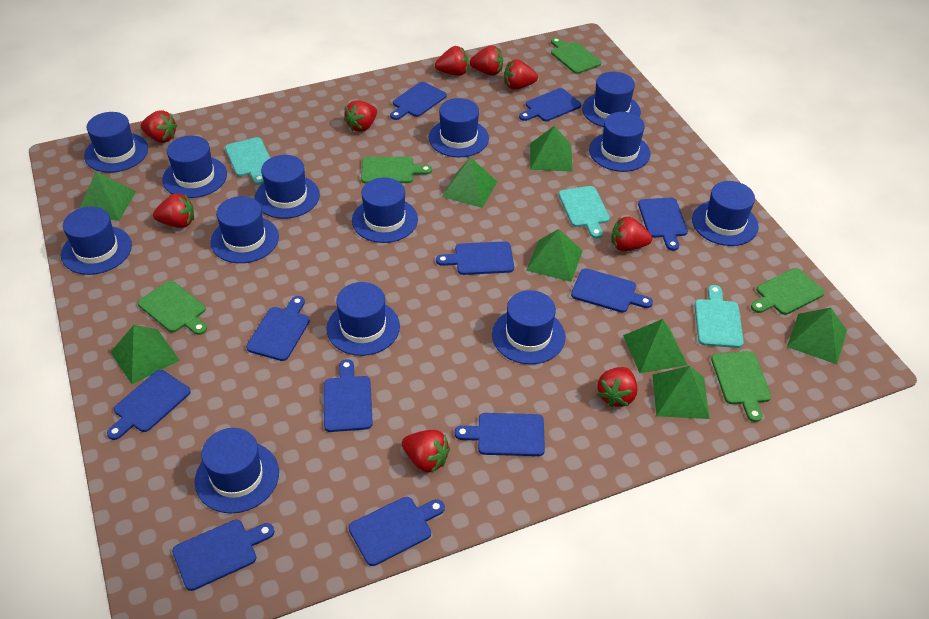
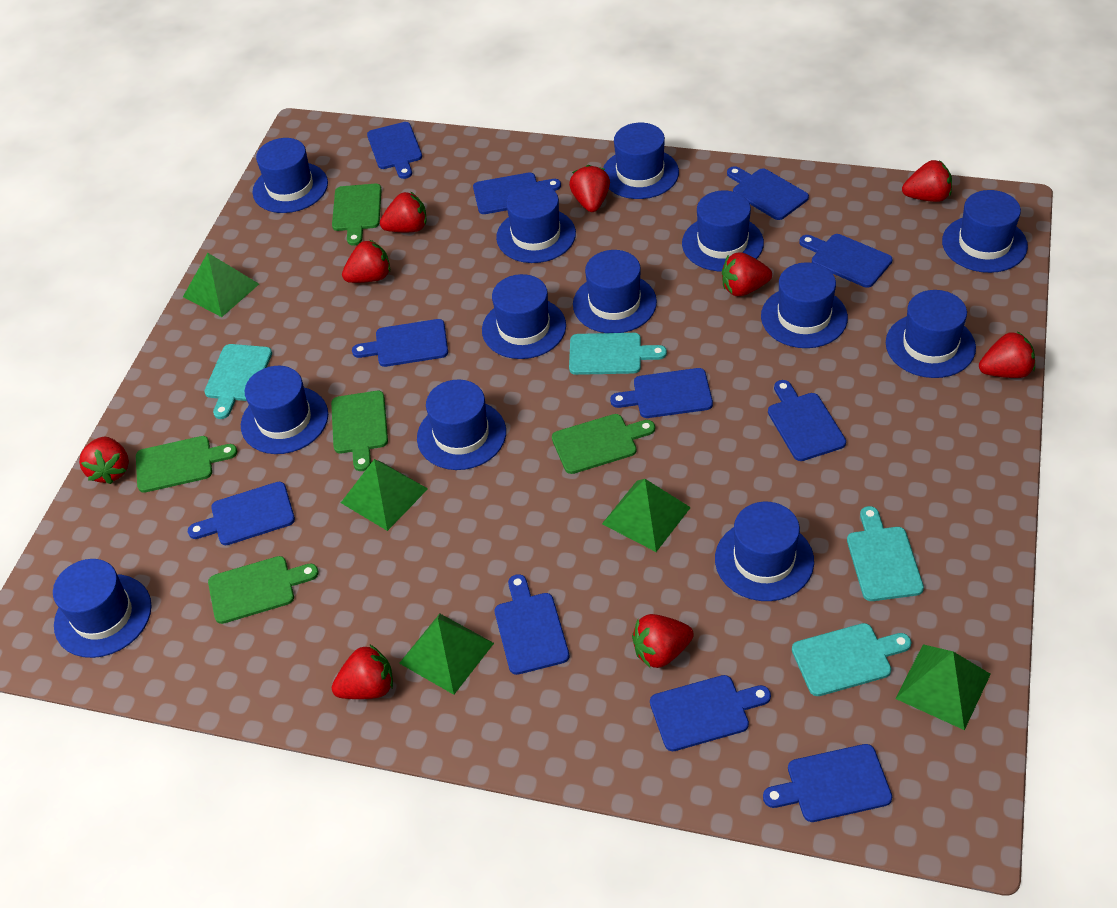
green pyramid: [79,171,136,221] [111,325,180,384] [442,158,498,208] [526,229,583,282] [530,126,573,172] [623,319,687,373] [652,366,710,419] [787,308,847,364] = 8 -> [183,253,259,317] [341,459,428,531] [399,614,494,695] [602,479,691,552] [895,644,991,730] = 5
turquoise cutting board: [225,137,270,185] [558,186,610,238] [695,285,744,348] = 3 -> [204,344,272,419] [569,333,667,375] [792,623,912,696] [847,506,924,601] = 4

